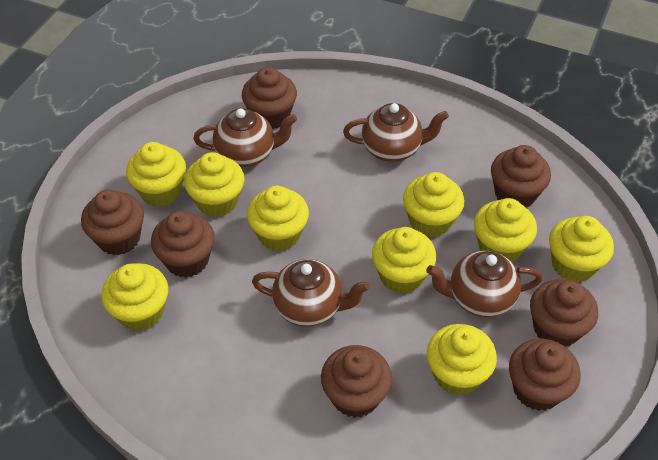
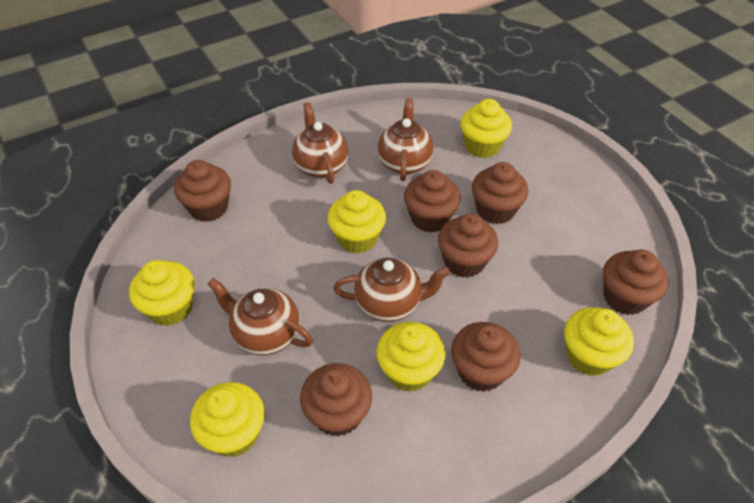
yellow cupcake: [101,263,168,331] [126,142,186,207] [184,152,244,217] [247,186,309,251] [372,227,436,294] [403,172,464,238] [427,324,497,395] [474,198,537,262] [549,216,614,282] = 9 -> [129,260,195,326] [190,382,265,457] [328,190,386,253] [376,322,446,392] [460,99,512,158] [564,307,634,376] = 6

